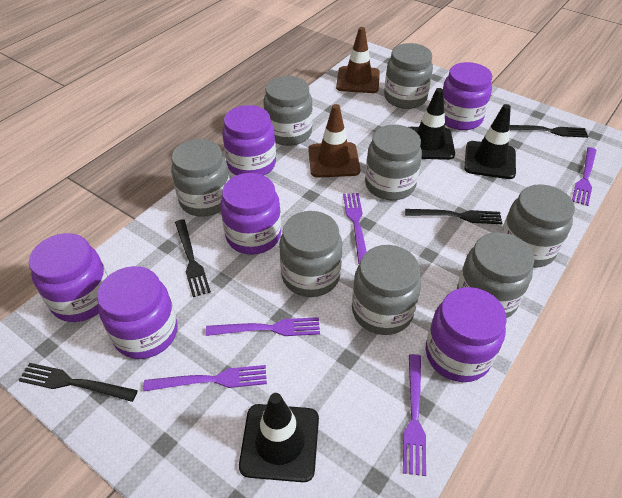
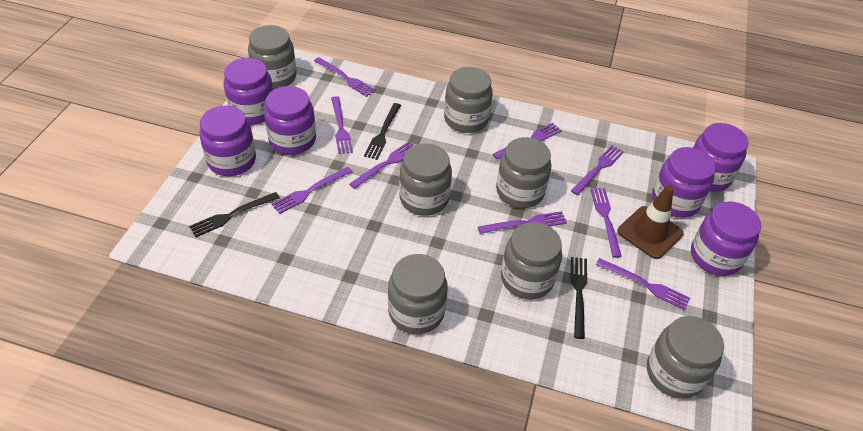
black fork: [18,363,138,402] [175,219,211,297] [405,209,502,224] [510,125,588,138] = 4 -> [189,192,280,237] [364,103,401,160] [571,257,587,339] = 3
black traffic cone: [239,393,319,482] [409,88,455,160] [464,104,516,179] = 3 -> none = 0
brown traffic cone: [308,104,360,178] [336,27,380,93] = 2 -> [617,185,684,259] = 1
grey jar: [171,139,230,217] [263,76,313,146] [279,211,342,297] [352,245,421,335] [365,125,422,200] [384,43,433,109] [457,232,534,319] [501,184,575,268] = 8 -> [248,25,297,90] [388,254,448,334] [399,143,452,216] [444,67,493,133] [496,137,551,208] [501,222,562,299] [647,316,724,399] = 7
purple fork: [143,365,267,392] [206,317,320,336] [343,193,367,264] [403,354,426,476] [572,147,596,206] = 5 -> [272,167,352,214] [314,57,376,97] [331,96,353,154] [349,141,415,189] [478,211,567,234] [492,123,562,159] [571,145,624,195] [590,188,622,258] [596,258,690,310] = 9

